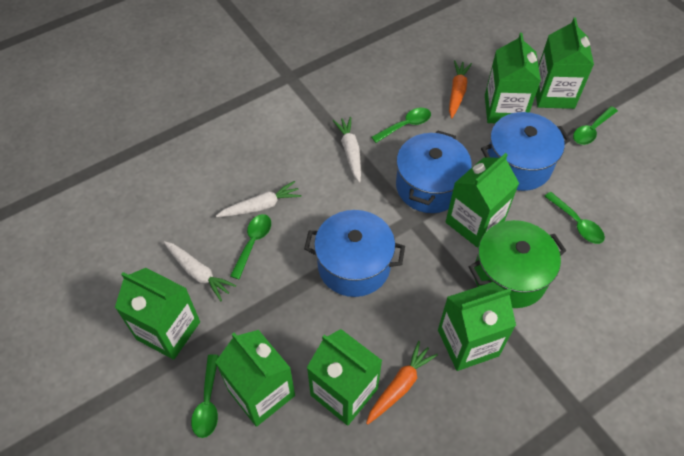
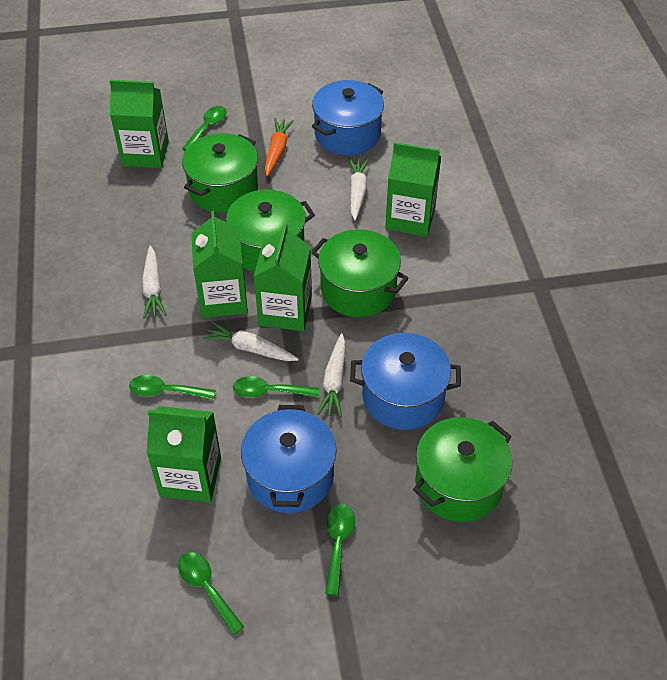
green carton: [115,268,200,360] [216,330,295,427] [307,329,382,426] [438,282,516,371] [446,153,519,248] [485,33,541,123] [536,17,594,109] = 7 -> [110,80,169,168] [146,406,221,503] [191,211,248,318] [254,223,312,331] [385,142,441,237] = 5
green pot: [468,220,566,308] = 1 -> [182,133,258,213] [226,189,315,272] [311,229,409,317] [413,417,512,522] = 4
orange carrot: [366,341,438,425] [449,60,472,118] = 2 -> [265,118,294,176] = 1
white carrot: [164,241,236,301] [216,181,302,217] [332,117,361,183] = 3 -> [142,246,167,319] [203,322,299,361] [317,333,346,417] [348,158,369,220] = 4

